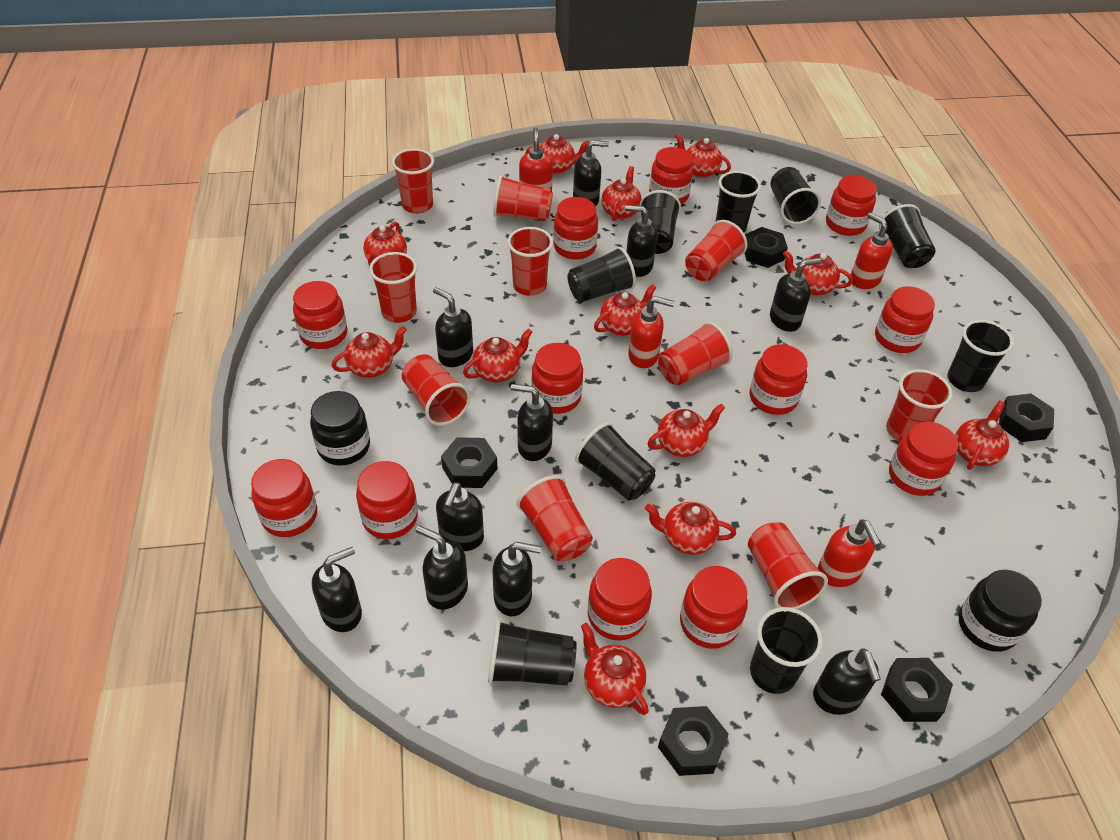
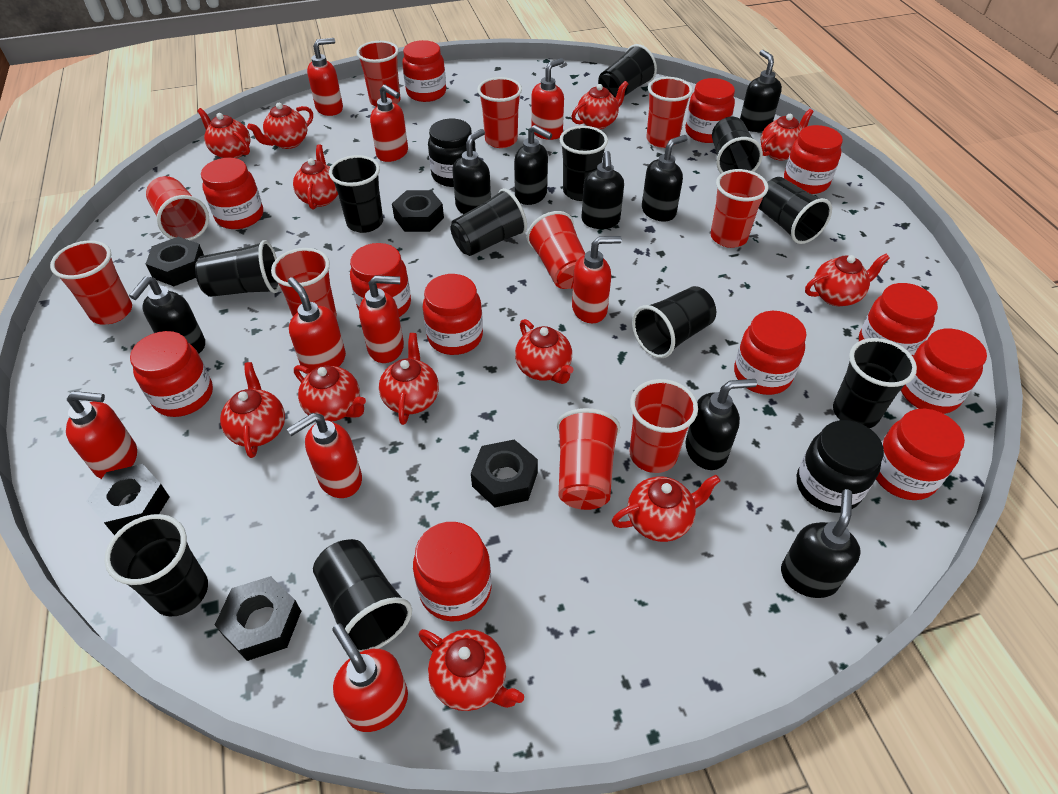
black cup: [488,619,577,686] [567,247,636,302] [575,422,655,500] [640,190,681,254] [716,171,761,232] [750,607,822,694] [771,167,821,224] [879,204,935,268] [947,320,1014,392] = 9 -> [104,514,208,616] [195,240,280,297] [313,539,412,652] [329,155,383,233] [450,188,527,256] [560,126,608,201] [598,44,657,98] [632,286,716,358] [712,117,763,173] [759,177,832,244] [833,338,917,428] = 11
black soap dispenser: [312,547,362,632] [416,525,468,610] [433,287,473,367] [436,482,484,551] [492,542,541,616] [511,384,553,461] [573,140,609,207] [625,205,657,277] [770,258,821,332] [813,648,881,715] = 10 -> [129,276,205,354] [452,129,491,214] [514,125,552,205] [581,151,624,229] [642,135,688,222] [686,379,757,470] [740,50,782,132] [781,489,861,598] = 8
red soap dispenser: [519,127,553,192] [628,296,675,368] [818,519,881,587] [851,212,893,289] = 4 -> [66,391,137,479] [287,413,362,498] [288,277,346,374] [307,38,343,116] [332,624,408,732] [359,275,404,363] [370,84,408,162] [531,58,564,140] [572,236,622,323] = 9

